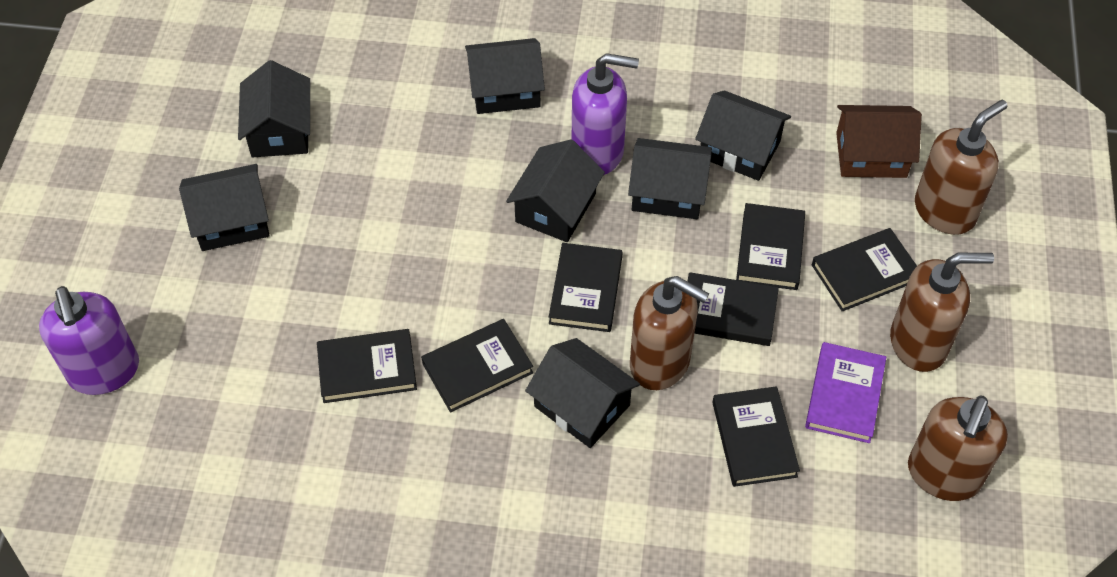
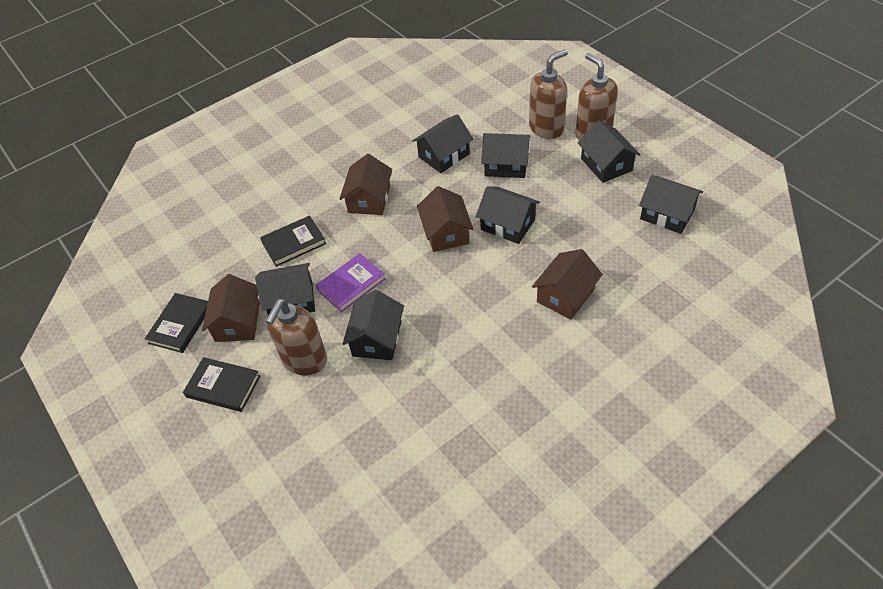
black book: [317,329,417,403] [421,319,533,412] [549,243,622,332] [687,272,779,346] [712,386,800,487] [736,203,805,290] [812,228,917,312] = 7 -> [145,293,208,353] [183,357,260,412] [260,216,326,267] = 3
brown house: [836,105,922,178] = 1 -> [202,274,260,342] [340,154,392,215] [417,186,474,252] [532,249,603,320] = 4
brown soap dispenser: [630,276,709,390] [890,253,994,372] [908,396,1008,501] [915,100,1007,235] = 4 -> [265,299,327,375] [529,49,568,139] [576,53,618,141] = 3
purple soap dispenser: [39,286,139,395] [572,53,639,175] = 2 -> none = 0

